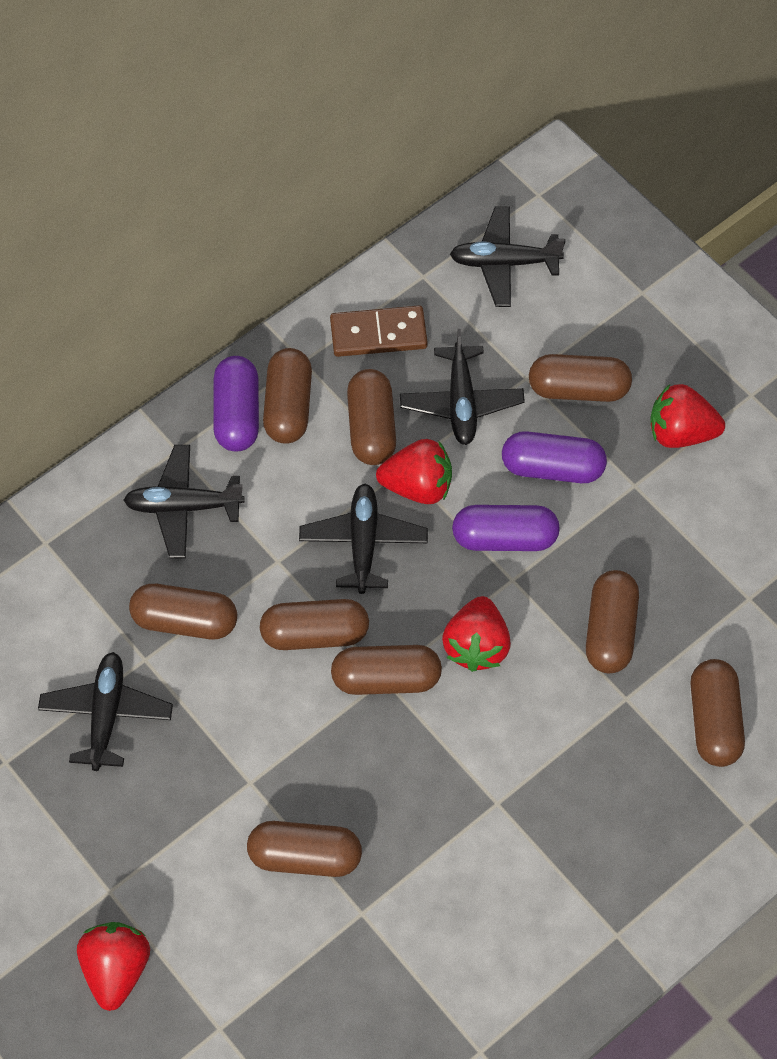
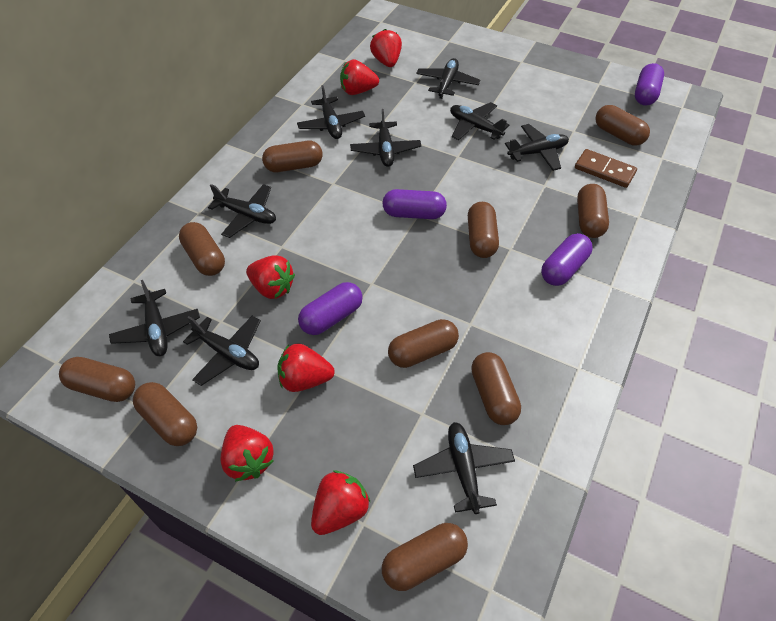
black plane: [38,652,173,771] [124,445,245,558] [299,484,428,594] [400,329,525,445] [450,206,566,307] = 5 -> [109,280,200,356] [183,316,261,386] [208,184,276,238] [297,85,365,139] [350,109,421,167] [413,422,515,514] [416,58,480,99] [450,102,509,140] [505,124,569,171] = 9
brown capsule: [129,584,237,639] [247,821,362,877] [260,599,369,650] [263,348,312,444] [331,645,442,695] [347,369,396,465] [529,354,632,402] [586,570,639,673] [690,659,745,767] = 9 -> [59,357,135,402] [133,382,197,446] [179,222,225,276] [262,141,323,172] [382,523,468,591] [388,319,459,368] [468,202,499,258] [471,352,521,425] [577,184,609,238] [595,105,650,146] = 10
purple capsule: [213,356,259,451] [452,505,560,551] [502,431,607,483] = 3 -> [298,282,363,335] [382,189,447,219] [541,233,593,286] [635,63,664,106] = 4
red strawberry: [77,922,150,1011] [376,439,452,504] [442,596,511,672] [650,384,725,448] = 4 -> [220,425,274,482] [246,255,295,299] [277,343,335,392] [311,471,370,535] [340,59,379,95] [370,29,402,67] = 6

